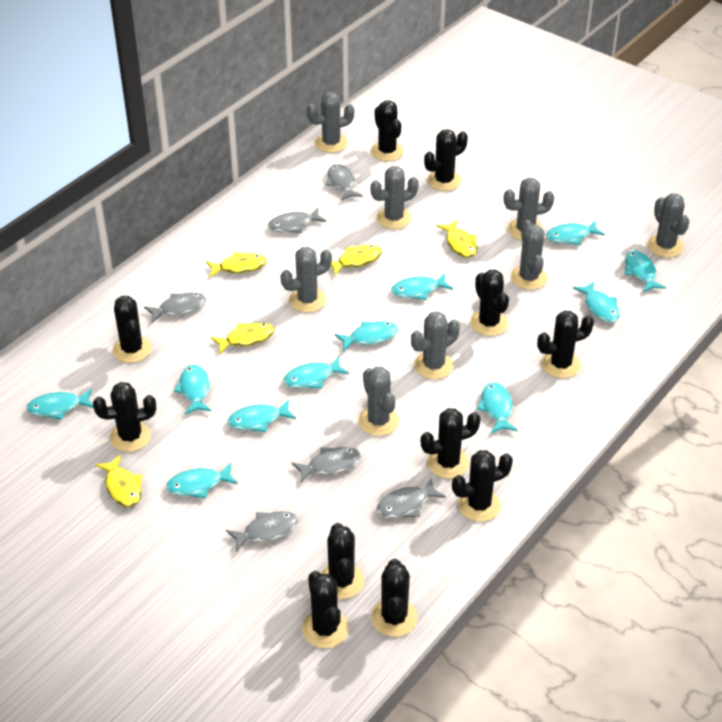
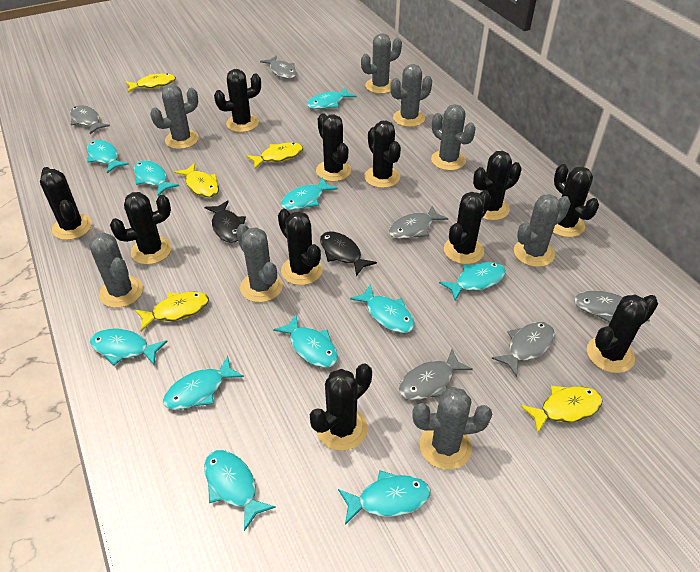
black fish: none = 0 -> [204,200,246,243] [320,232,377,276] = 2

